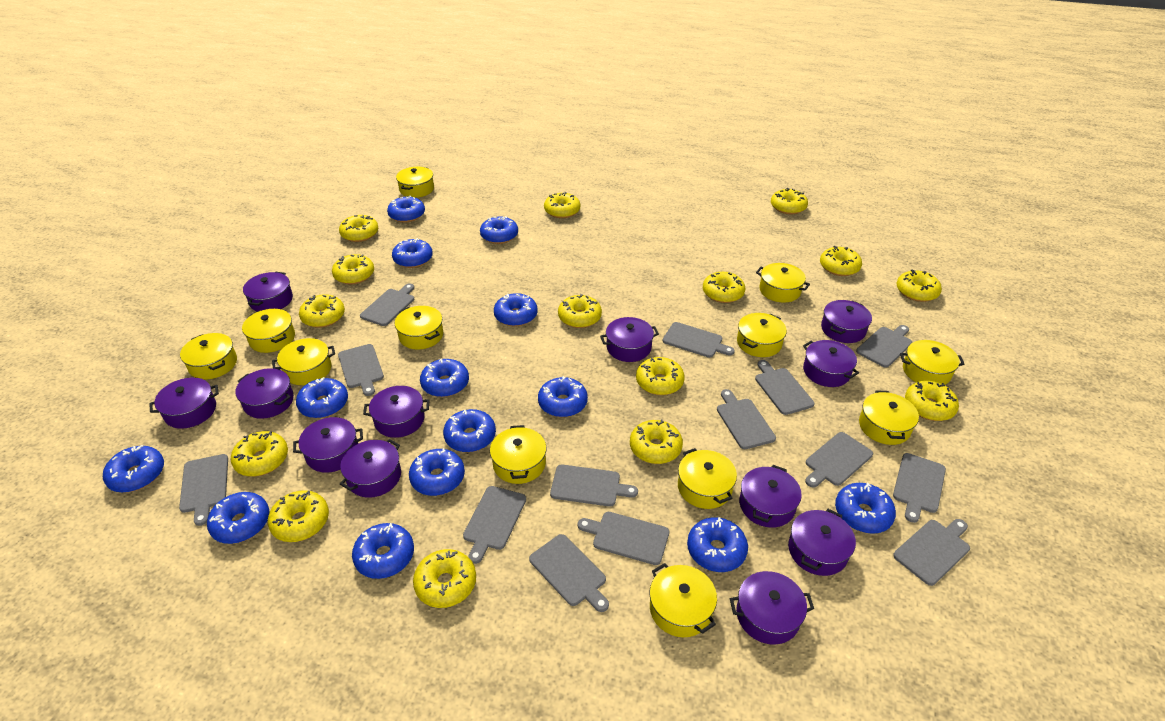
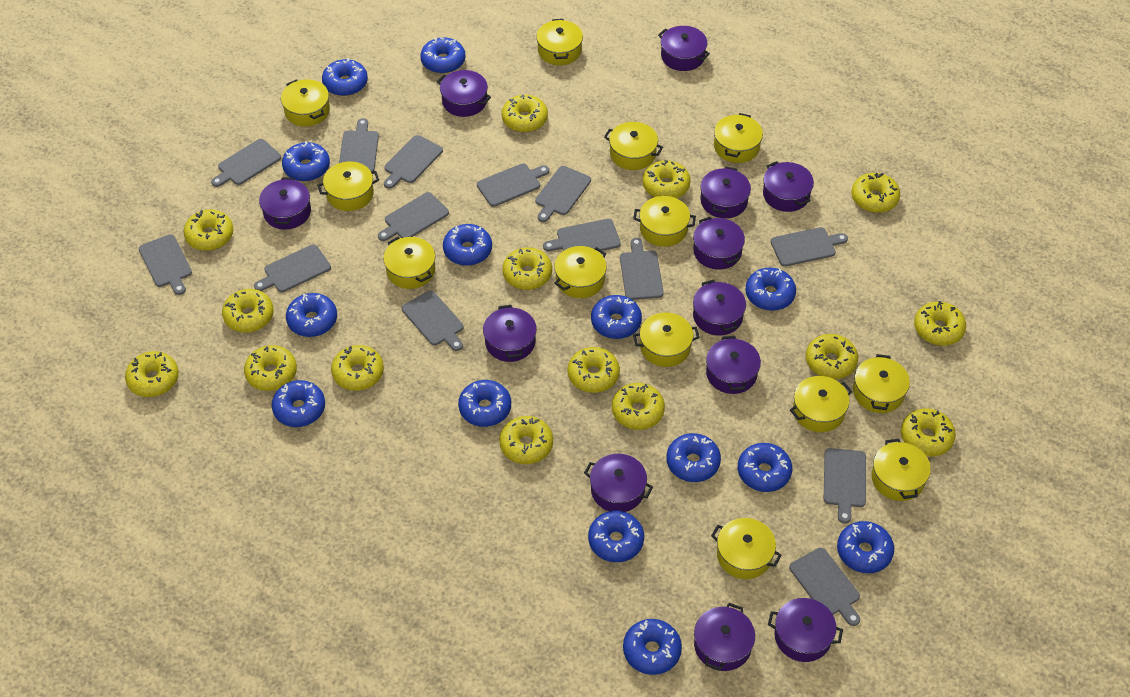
yellow pot: [180,333,237,380] [242,309,295,353] [272,338,335,385] [395,306,443,349] [396,167,434,198] [490,425,547,484] [649,563,717,637] [678,448,737,509] [737,313,787,357] [756,263,810,303] [859,390,919,445] [900,340,965,385] = 12 -> [281,79,330,127] [317,161,379,211] [383,237,435,289] [536,19,583,65] [554,246,607,298] [604,122,663,170] [633,196,696,247] [633,312,700,367] [711,518,782,579] [714,113,763,163] [790,376,852,432] [853,354,910,413] [871,439,931,501] = 13

